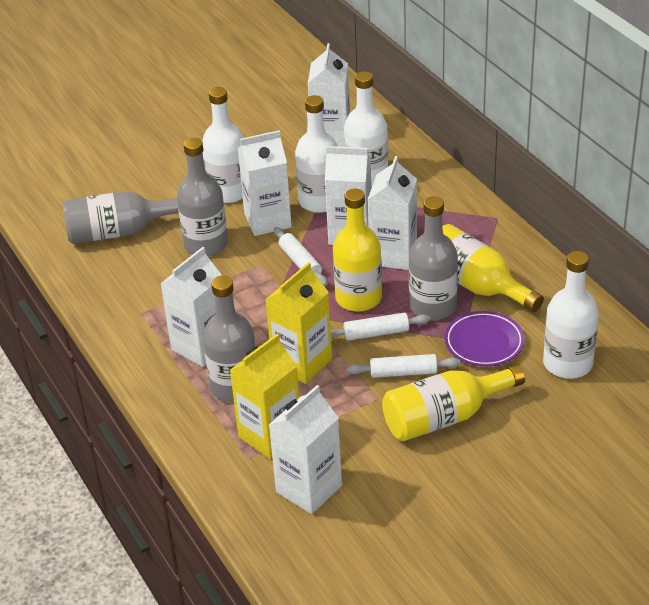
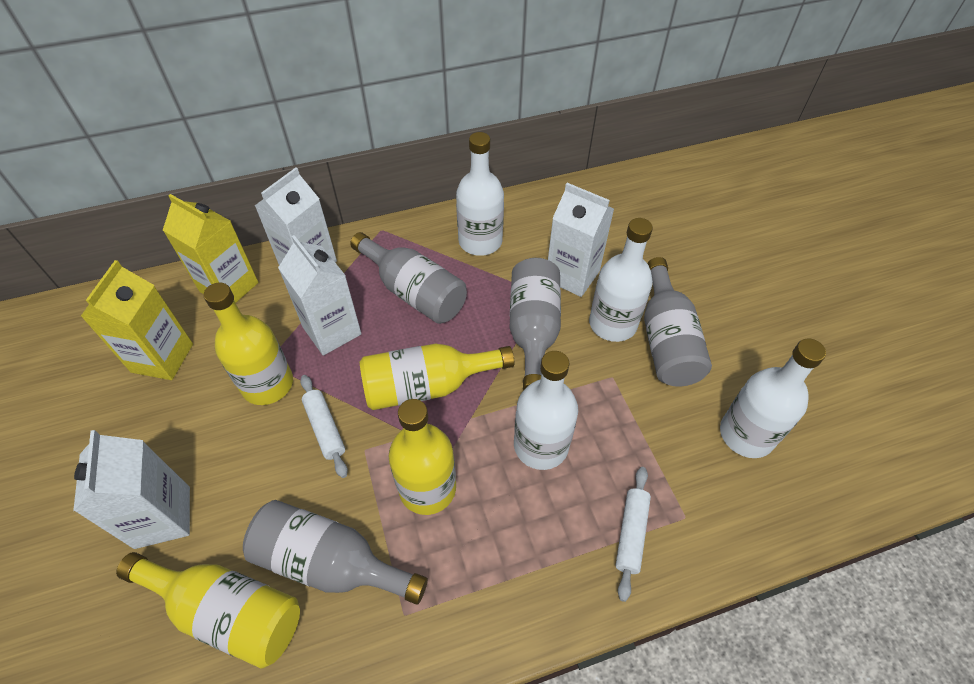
purple plate: [445,311,525,366] = 1 -> none = 0
white carton: [160,247,222,367] [238,130,292,236] [269,385,342,514] [308,43,350,147] [325,146,371,245] [367,156,417,270] = 6 -> [73,430,190,549] [255,167,337,265] [278,235,361,356] [548,183,614,297] = 4
white rolling pin: [274,227,328,286] [330,313,430,341] [347,354,460,378] = 3 -> [300,375,348,478] [615,467,651,602] = 2
yellow bottle: [333,189,382,312] [382,364,525,441] [442,224,544,313] = 3 -> [116,552,300,669] [204,283,293,405] [360,343,514,410] [389,399,456,515] = 4

